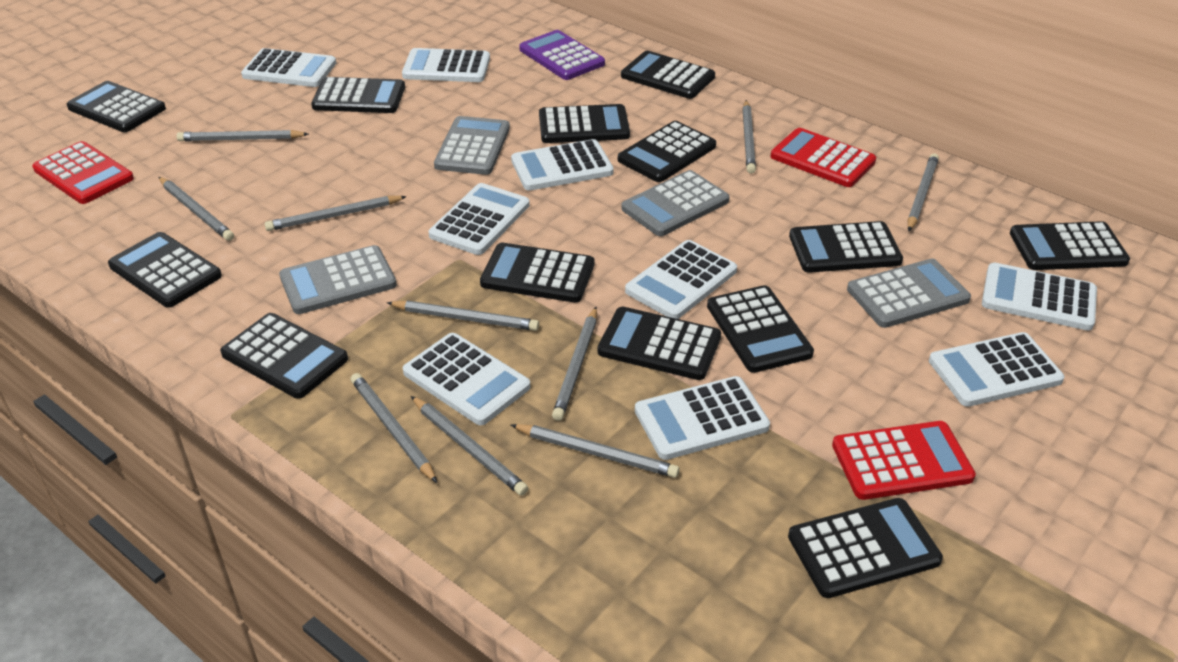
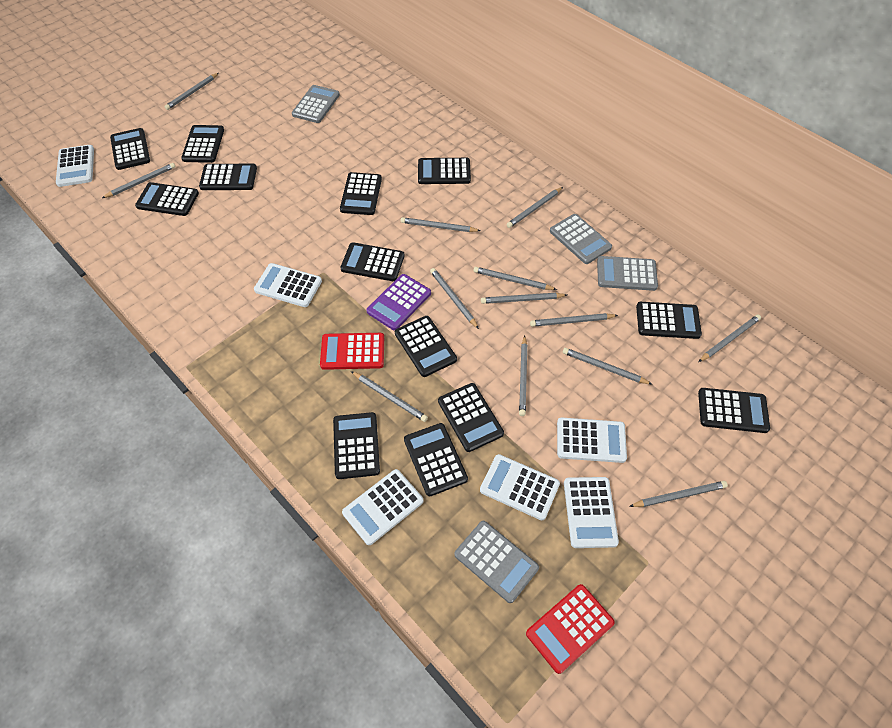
grey pencil: [159,177,234,241] [177,130,309,141] [265,196,407,231] [351,373,437,483] [387,301,539,331] [411,396,528,496] [511,424,680,478] [552,307,597,421] [742,100,756,174] [908,153,939,231] = 10 -> [102,163,176,198] [164,73,219,110] [351,371,428,422] [400,217,481,232] [430,268,479,329] [473,267,557,290] [481,293,567,304] [506,187,563,228] [519,335,528,416] [530,313,618,327] [563,348,652,384] [629,481,728,507] [699,315,761,362] = 13
red calculator: [32,141,134,204] [771,128,876,187] [832,421,976,500] = 3 -> [320,333,384,370] [526,584,615,674] = 2
white calculator: [241,48,336,87] [402,48,490,82] [403,333,530,425] [429,183,530,255] [511,139,614,191] [625,240,737,319] [635,376,770,460] [929,332,1064,407] [982,263,1097,331] = 9 -> [56,145,94,187] [254,263,322,307] [342,469,423,545] [480,454,560,520] [557,418,627,463] [564,477,619,548] = 6

